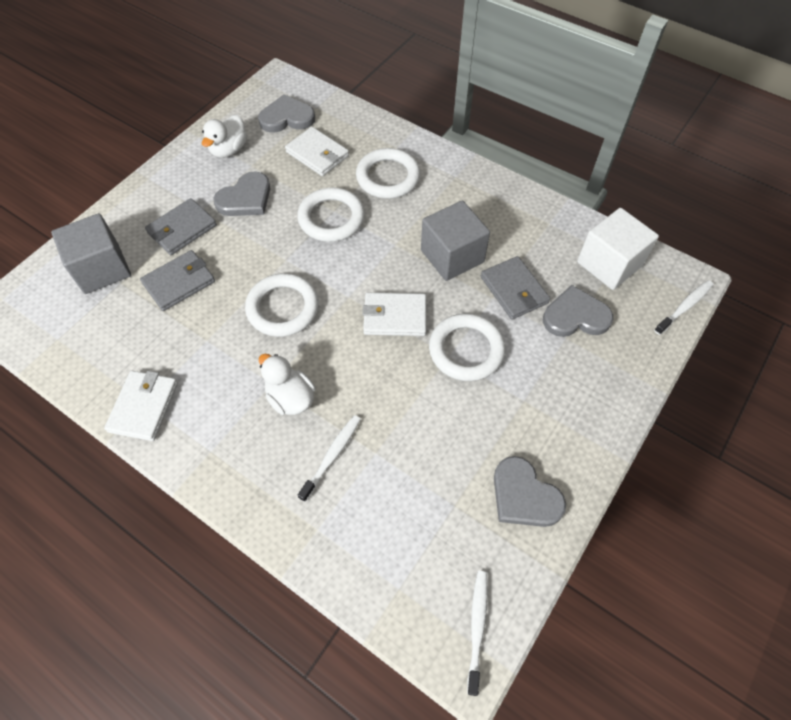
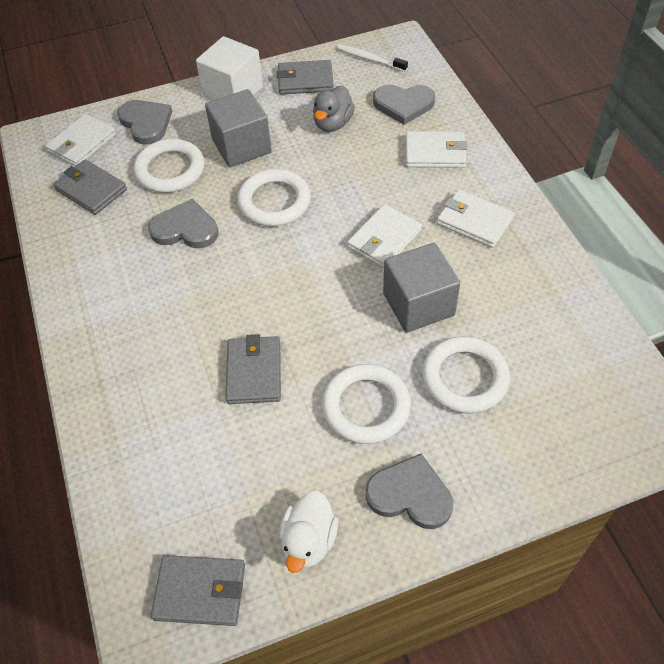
grey duck: none = 0 -> [313,85,355,132] = 1
grey wallet: [140,250,215,311] [145,198,217,255] [481,256,550,320] = 3 -> [53,159,127,215] [151,555,245,626] [226,334,281,404] [277,60,334,95] = 4
white duck: [202,115,247,158] [259,354,316,415] = 2 -> [279,490,338,573] = 1
white toothbrush: [298,415,361,502] [467,571,488,696] [654,280,714,335] = 3 -> [337,44,408,72] = 1
white wallet: [104,371,178,441] [285,127,349,176] [362,293,426,336] = 3 -> [45,114,116,166] [347,204,422,268] [406,131,468,168] [437,190,514,248] = 4

